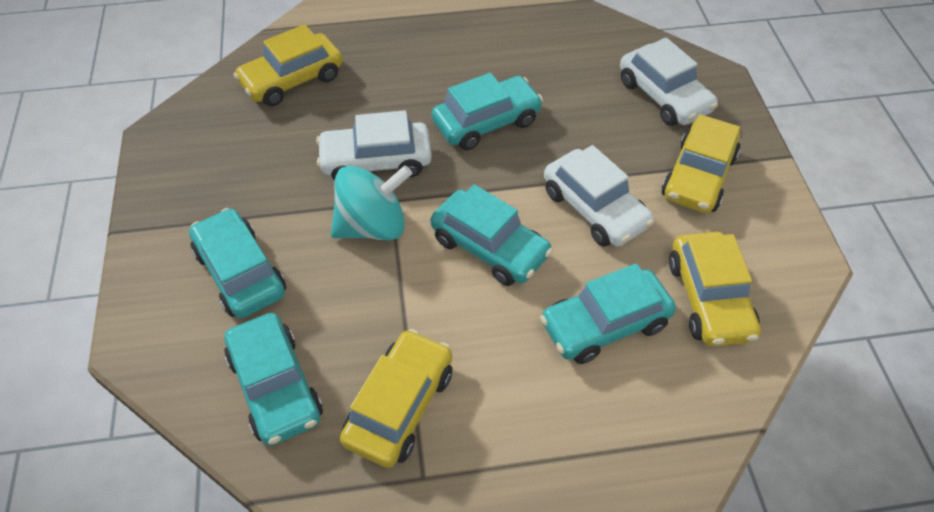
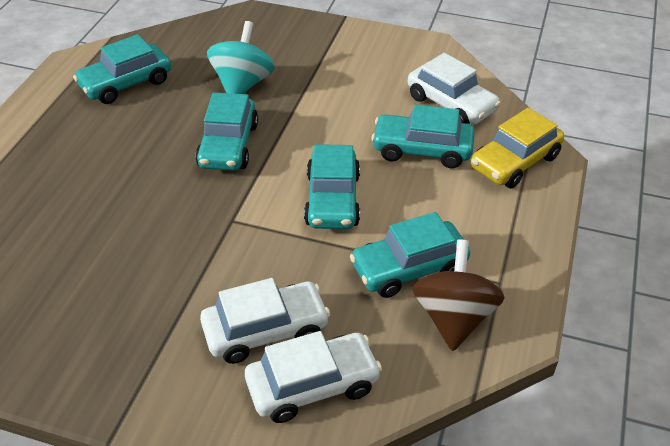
brown spinning top: none = 0 -> [412,239,505,351] = 1
yellow car: [234,24,343,106] [340,329,452,468] [662,114,740,213] [669,232,761,347] = 4 -> [471,108,564,188] = 1

